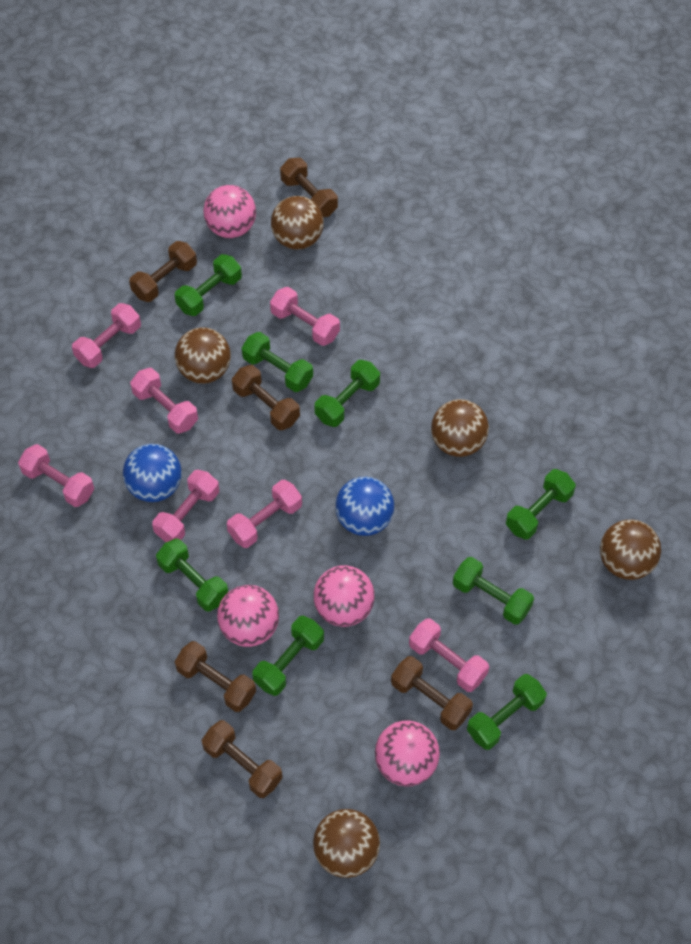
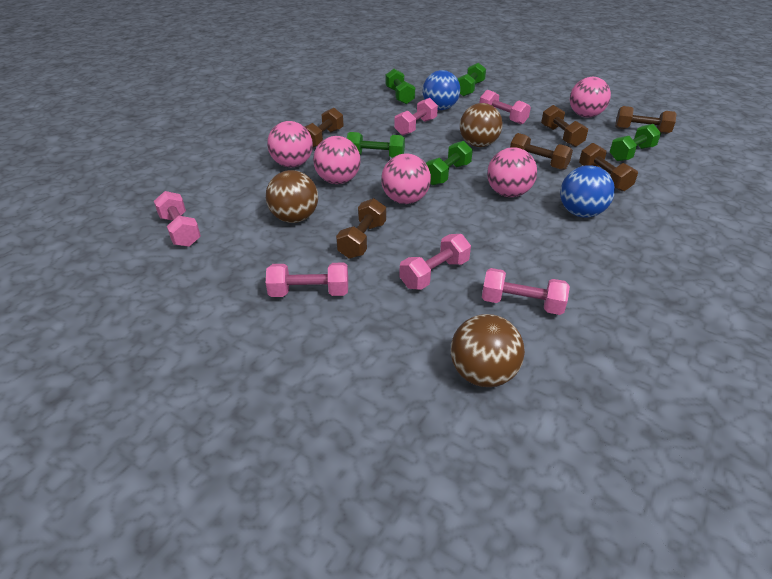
brown ball: [175,327,231,384] [271,196,324,250] [313,809,380,878] [431,399,489,457] [600,519,661,580] = 5 -> [266,170,318,223] [451,314,525,387] [460,103,503,147] = 3
green dumbbell: [156,539,228,612] [175,254,242,316] [242,332,313,392] [252,616,324,696] [315,360,380,427] [453,557,534,625] [467,674,547,750] [506,469,576,540] = 8 -> [347,132,405,158] [386,69,415,104] [426,141,473,185] [457,63,486,97] [610,124,661,161] = 5
pink ball: [203,185,256,238] [217,585,279,647] [314,565,375,627] [375,720,440,787] = 4 -> [267,121,313,167] [313,136,360,184] [381,154,431,204] [487,147,537,197] [570,77,611,117] = 5
pink dumbbell: [18,444,94,507] [72,303,141,368] [130,368,198,434] [152,470,219,542] [227,480,302,548] [270,287,340,346] [409,618,489,692] = 7 -> [154,191,201,247] [266,263,348,297] [395,98,438,135] [399,234,471,290] [480,90,531,124] [482,268,570,315] = 6

